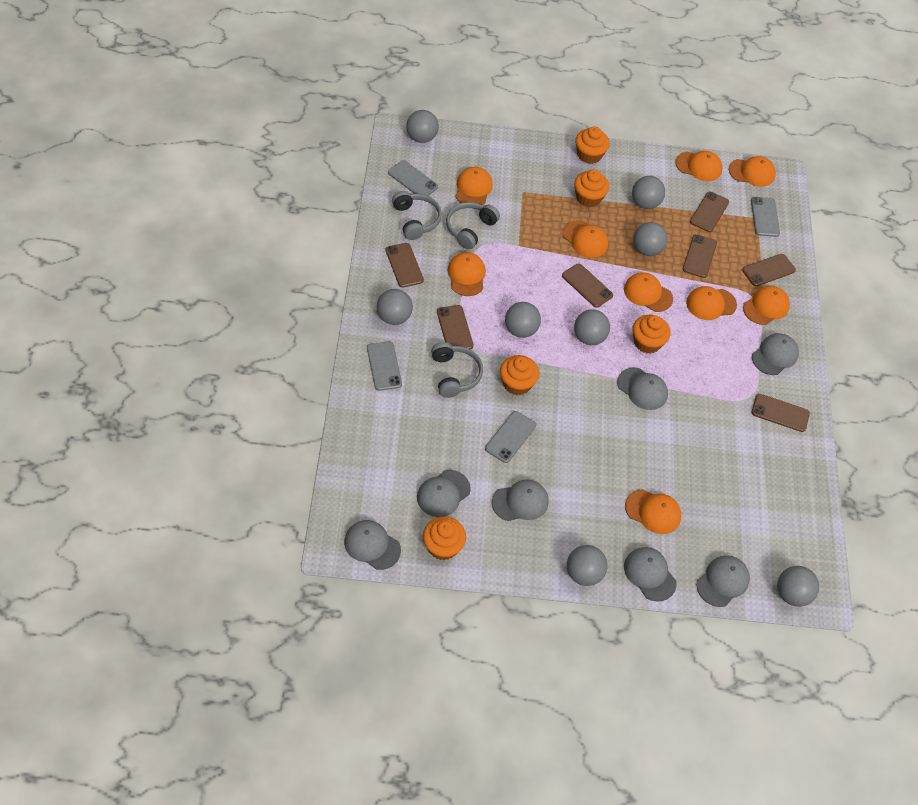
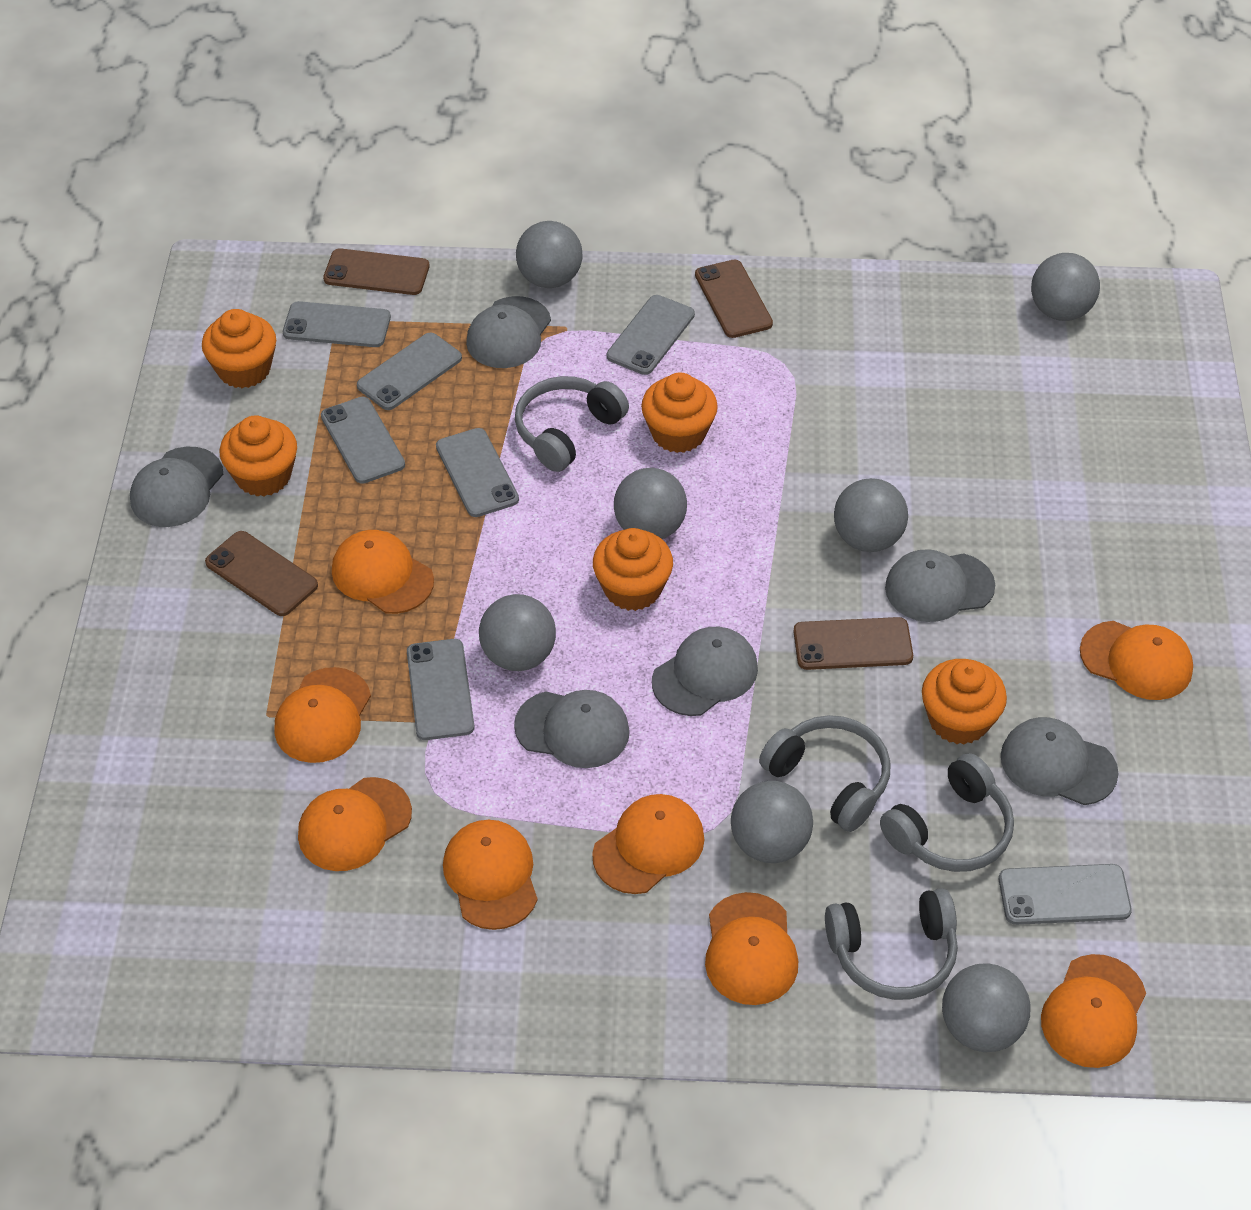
brown phone: [386,243,424,288] [437,305,474,349] [562,263,613,308] [683,234,717,278] [690,191,729,232] [742,254,796,286] [751,394,810,432] = 7 -> [205,531,318,616] [323,248,430,295] [695,260,773,338] [793,617,913,670] = 4
grey ball: [377,289,413,325] [406,110,439,143] [505,302,541,338] [567,545,608,586] [574,309,610,345] [632,176,665,209] [633,222,668,256] [777,566,819,607] = 8 -> [479,594,556,671] [516,221,583,288] [614,468,687,539] [731,781,813,863] [834,478,908,552] [942,963,1030,1052] [1031,253,1100,321] = 7
grey cap: [344,520,401,570] [417,470,471,517] [492,479,549,521] [617,367,668,410] [624,547,677,602] [697,556,750,607] [752,333,799,375] = 7 -> [130,447,223,527] [466,296,551,368] [514,690,630,768] [652,627,758,716] [885,549,995,622] [1001,717,1118,805] = 6
grey headphones: [392,191,442,240] [431,342,483,398] [446,202,500,249] = 3 -> [515,376,629,472] [759,715,891,832] [825,888,958,1000] [880,753,1014,872] = 4
grey phone: [367,341,402,391] [388,160,438,196] [485,411,536,463] [751,197,780,237] = 4 -> [283,301,391,347] [321,397,405,484] [357,333,462,410] [407,639,475,740] [436,428,519,517] [607,295,695,375] [999,864,1132,925] = 7
orange cap: [448,252,486,296] [455,167,493,205] [562,221,608,258] [624,273,673,312] [625,489,681,534] [676,151,723,181] [686,286,737,320] [729,156,776,187] [743,286,790,325] = 9 -> [274,667,371,763] [298,777,412,871] [332,530,434,614] [443,820,538,930] [592,794,704,894] [705,892,798,1005] [1041,954,1146,1068] [1080,621,1193,700] = 8

